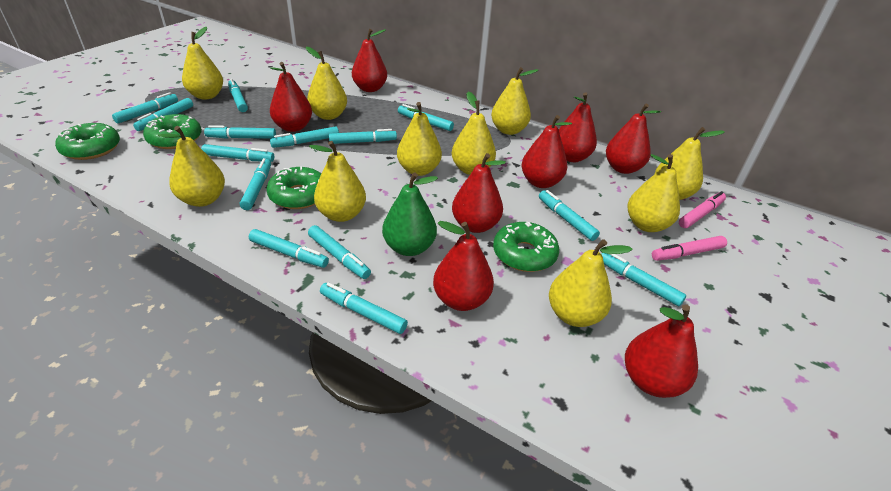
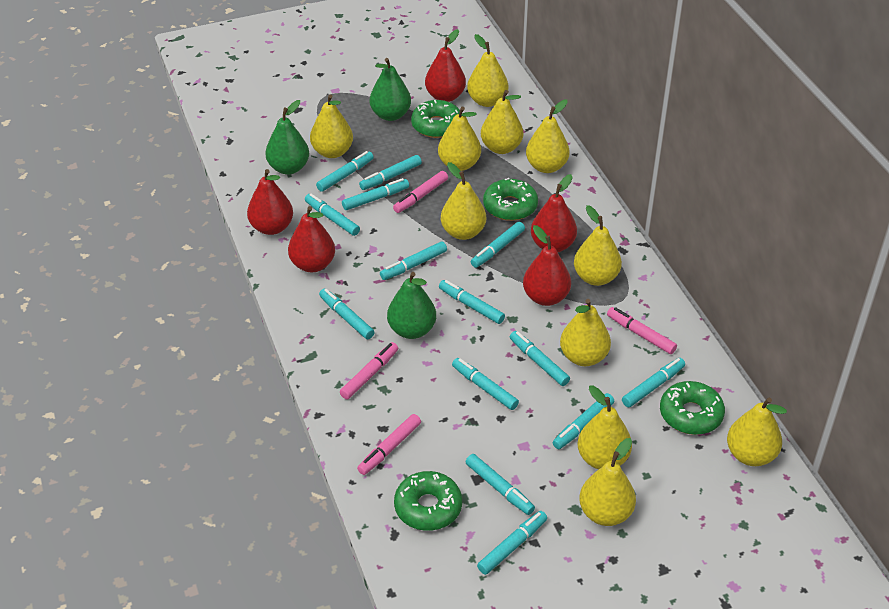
green pear: [382,172,438,256] = 1 -> [265,100,309,174] [370,58,411,121] [387,272,436,339] = 3
pink marker: [652,236,727,261] [679,191,726,228] = 2 -> [340,342,398,400] [357,414,421,475] [393,171,448,213] [607,307,677,354] = 4
red pear: [270,62,312,132] [352,29,387,92] [433,221,494,311] [452,153,506,233] [521,115,572,188] [559,92,597,162] [606,104,661,174] [625,304,698,398] = 8 -> [247,169,293,235] [288,206,335,272] [425,29,466,102] [523,225,571,306] [531,174,577,252] = 5
yellow pear: [158,126,225,207] [182,27,223,100] [306,47,347,120] [309,141,366,222] [397,102,442,176] [452,92,496,175] [491,67,538,135] [549,239,633,327] [627,154,680,232] [654,127,725,200] = 10 -> [310,94,353,158] [438,106,481,171] [441,162,486,240] [467,34,508,107] [481,90,523,154] [526,99,569,173] [560,299,611,366] [574,205,622,286] [577,385,632,469] [579,438,636,526] [727,398,787,466] = 11

